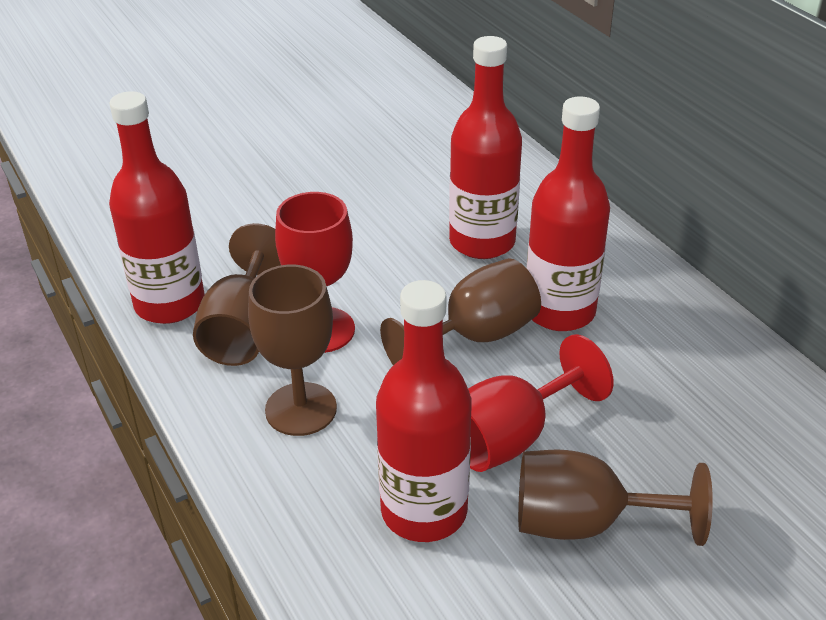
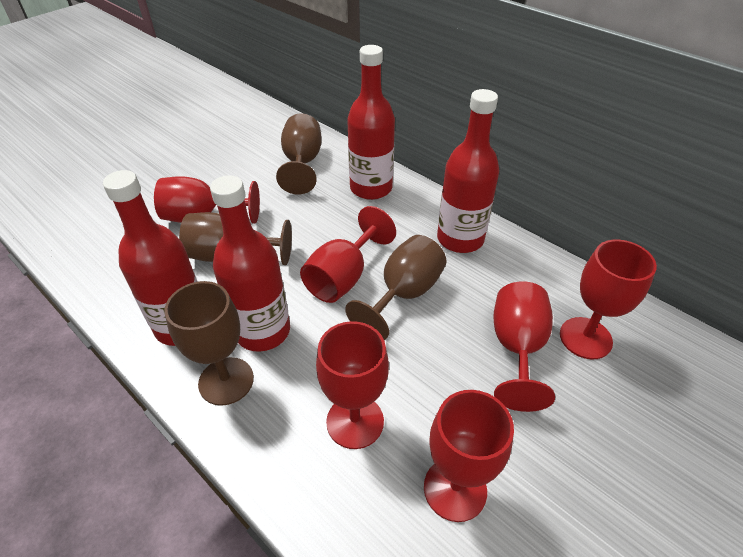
red goblet: [275,192,355,353] [468,334,614,472] = 2 -> [154,176,260,224] [300,206,396,303] [316,321,389,449] [424,390,514,522] [493,281,555,412] [560,239,657,359] = 6

